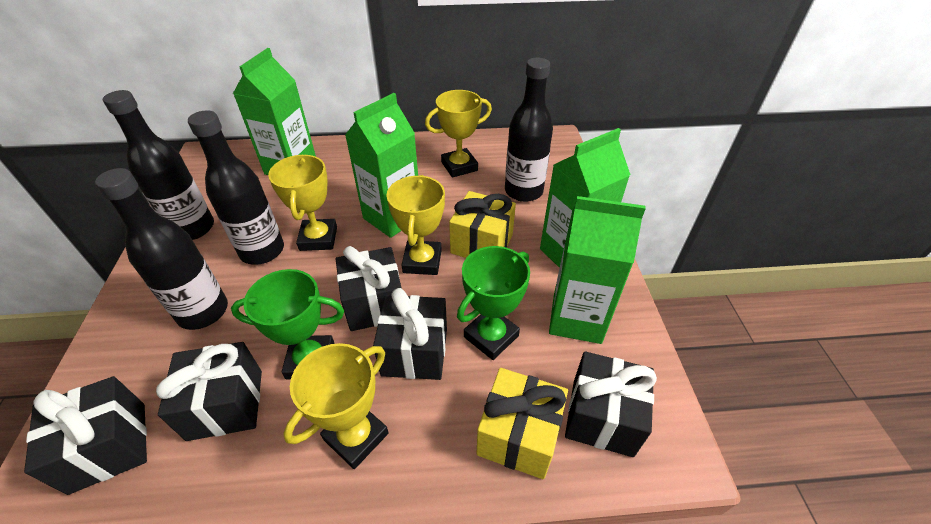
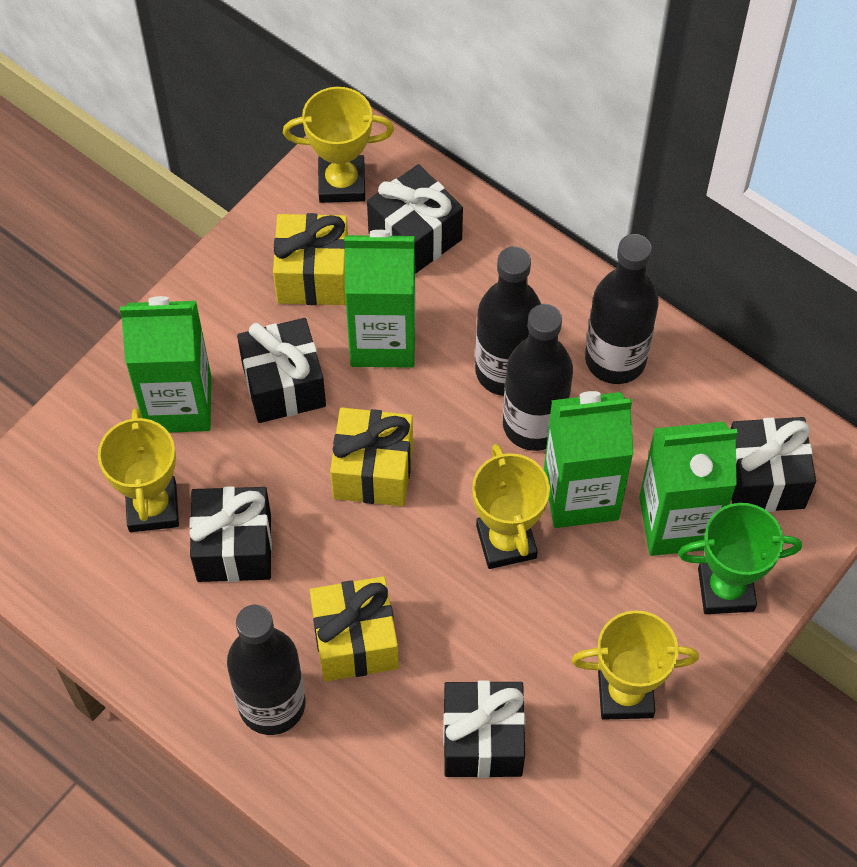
green trophy: [231,269,344,380] [457,246,530,360] = 2 -> [678,503,802,614] = 1
yellow gift: [449,191,516,258] [476,368,568,479] = 2 -> [273,213,348,305] [310,576,399,681] [330,408,413,506] = 3

